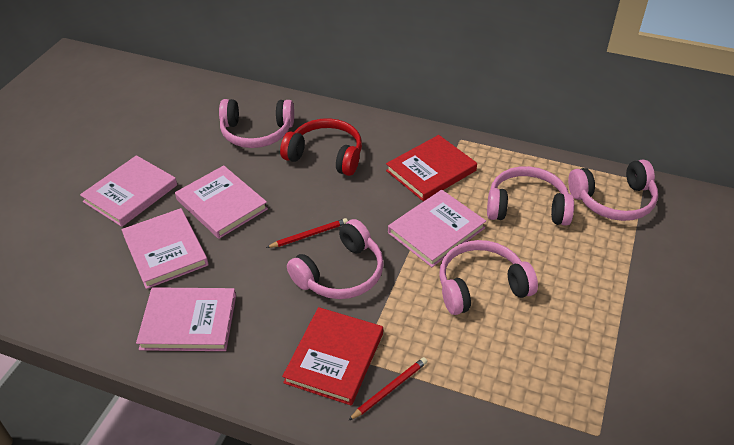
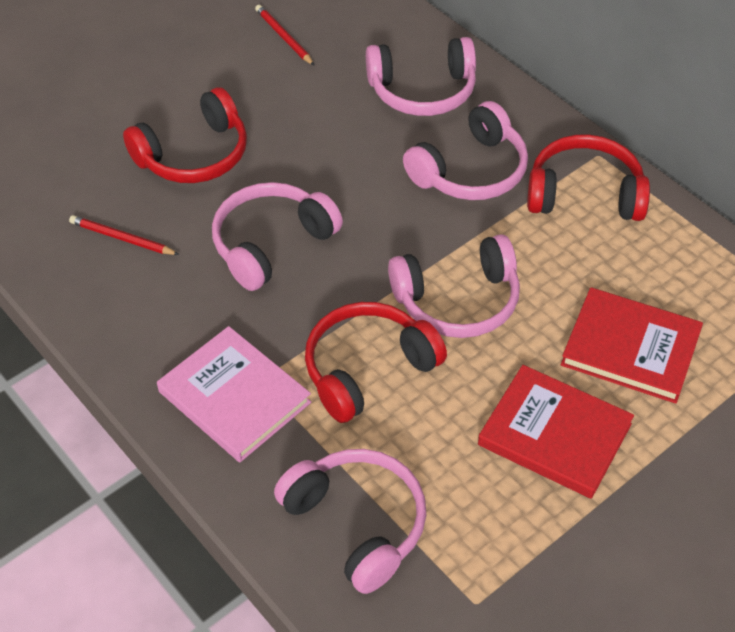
pink book: [80,155,177,227] [121,208,209,289] [136,287,236,351] [175,165,268,239] [388,190,486,267] = 5 -> [157,326,311,462] = 1
red headphones: [280,118,362,176] = 1 -> [123,87,247,183] [305,302,447,423] [527,134,650,221] = 3

